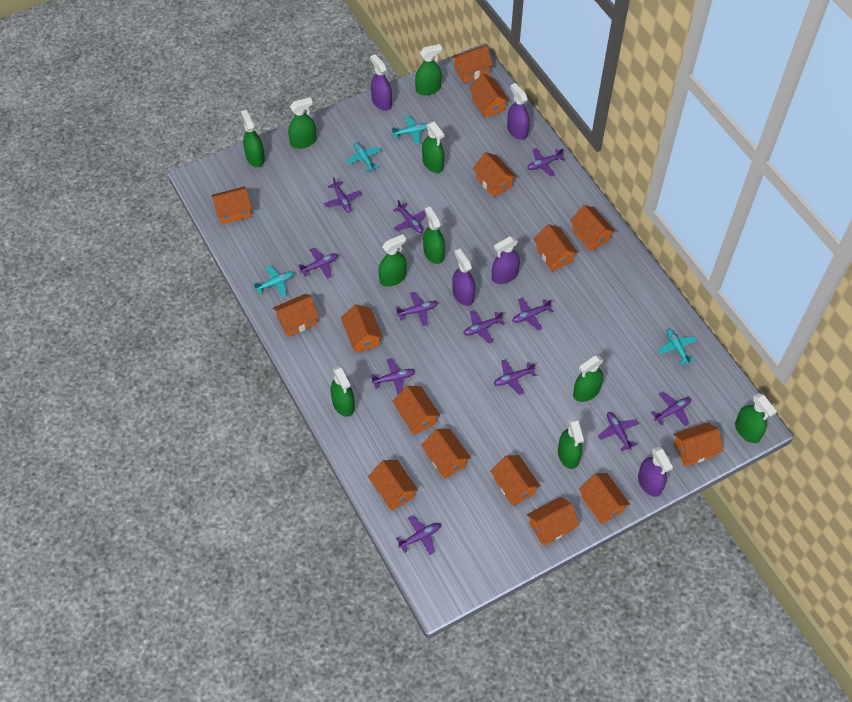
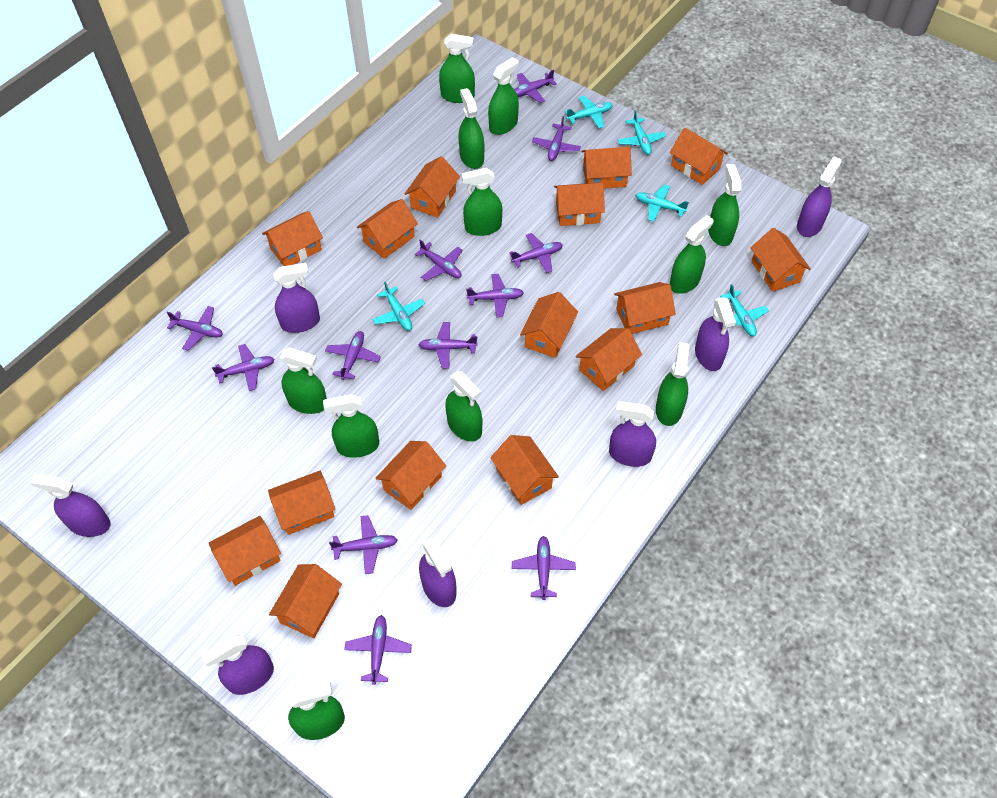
green spray bottle: [241,110,265,167] [288,97,316,149] [331,366,355,417] [379,234,407,287] [415,44,442,95] [422,122,444,173] [423,207,445,264] [558,418,584,469] [573,355,603,402] [735,393,777,443] = 10 -> [280,347,327,414] [287,681,345,740] [323,394,379,458] [439,34,475,103] [445,371,482,441] [458,88,484,169] [462,168,502,236] [488,57,519,135] [656,342,689,426] [670,215,713,294] [708,164,741,246] = 11
purple spray bottle: [370,54,392,111] [452,249,475,306] [492,236,520,284] [507,83,529,140] [638,447,673,497] = 5 -> [30,474,111,537] [202,635,274,695] [273,263,320,333] [419,537,457,607] [609,401,656,467] [695,297,736,371] [797,156,842,237] = 7
turquoise plane: [253,265,294,297] [346,142,382,172] [392,116,428,144] [658,329,697,365] = 4 -> [372,282,425,331] [565,96,613,128] [618,110,666,155] [635,184,689,222] [720,284,769,336] = 5

